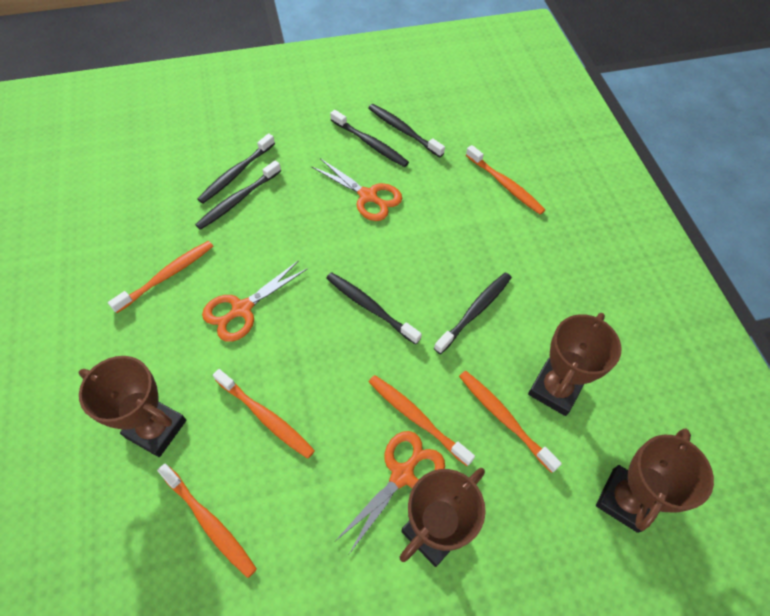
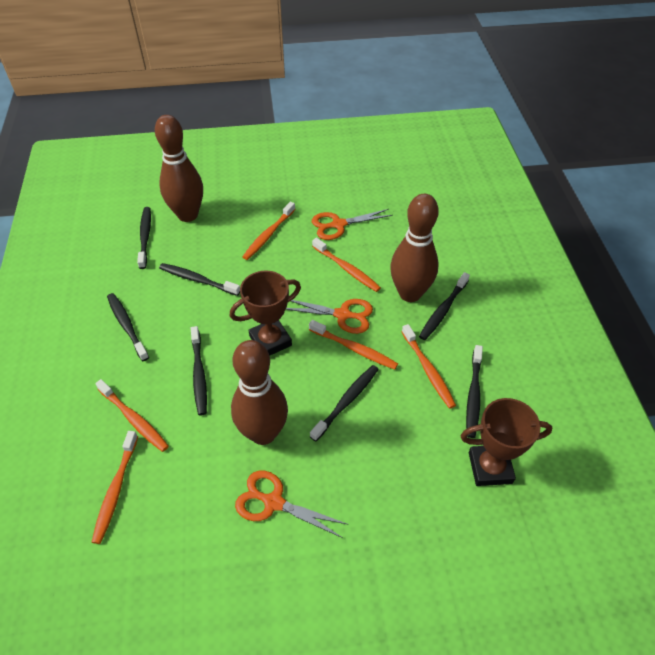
black toothbrush: [195,160,281,230] [198,133,275,204] [326,272,422,345] [330,110,409,167] [368,104,445,157] [434,272,512,354] = 6 -> [107,293,149,361] [137,207,151,269] [159,263,240,296] [191,326,207,416] [310,365,379,441] [419,272,470,340] [466,345,483,438] = 7
brown bowling pin: none = 0 -> [155,115,203,222] [231,340,288,445] [390,194,439,302] = 3
brown trophy: [79,356,186,457] [399,468,486,567] [528,313,622,416] [596,429,714,533] = 4 -> [230,271,301,356] [461,398,552,486] = 2

